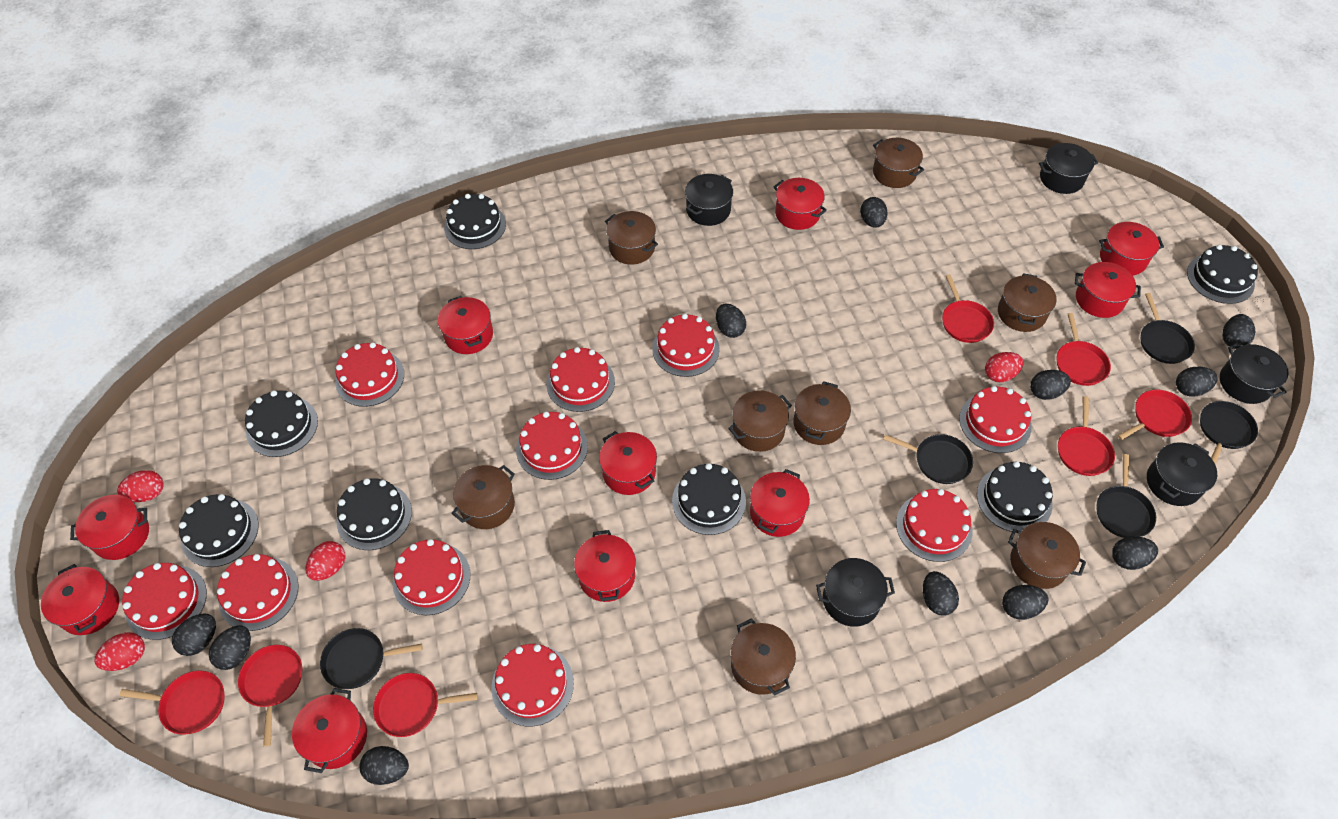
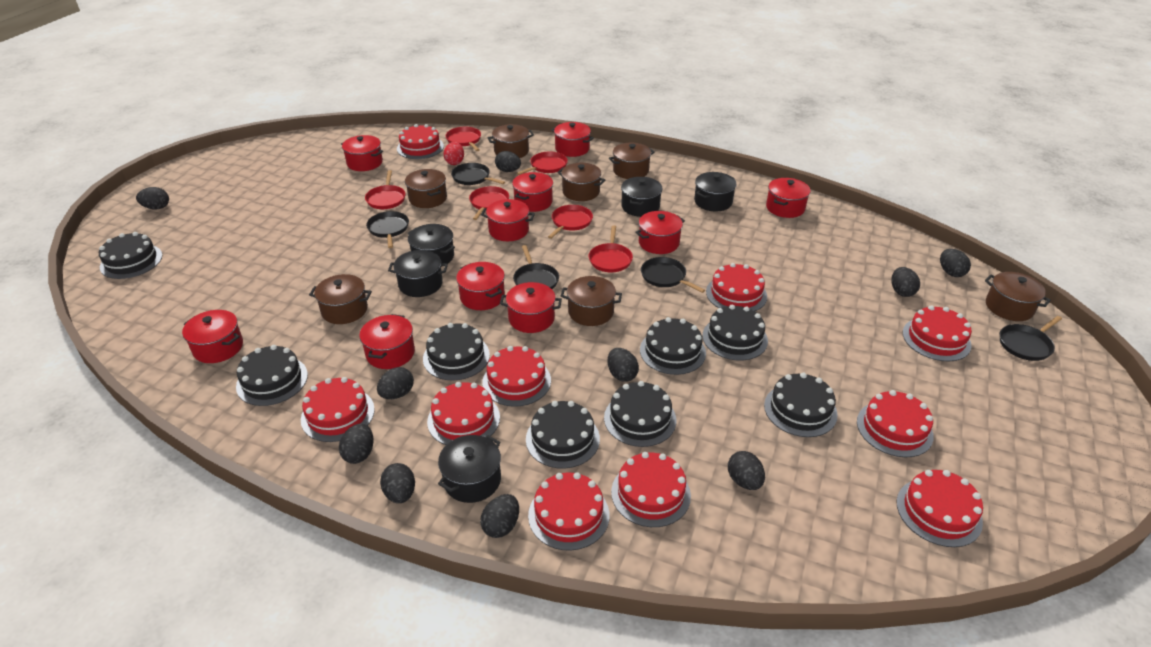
black cake: [179,494,259,567] [245,390,318,457] [336,478,412,550] [444,194,506,249] [672,463,746,535] [977,461,1053,533] [1187,244,1258,304] = 7 -> [99,232,163,279] [236,345,308,406] [423,323,490,380] [526,401,600,469] [604,381,676,447] [640,317,706,375] [702,304,768,360] [764,373,838,437] = 8
black egg: [172,613,216,656] [209,626,251,670] [360,746,409,785] [716,303,746,338] [860,197,888,228] [923,571,959,616] [1002,585,1049,620] [1030,370,1071,400] [1112,536,1158,570] [1176,367,1218,396] [1222,314,1255,349] = 11 -> [136,187,169,209] [339,423,373,464] [377,367,414,399] [380,463,415,503] [480,494,519,538] [495,151,521,172] [607,348,639,382] [728,451,765,490] [891,267,920,297] [940,249,971,277] = 10
brown pot: [451,465,515,529] [605,211,658,265] [728,390,792,452] [731,618,796,695] [793,381,851,445] [873,138,924,188] [998,273,1057,332] [1008,522,1086,589] = 8 -> [309,274,372,324] [405,169,447,208] [487,124,534,158] [557,163,605,201] [561,276,622,326] [609,143,655,179] [985,272,1051,321] = 7
red egg: [94,632,145,671] [117,470,164,502] [306,541,346,581] [985,352,1023,382] = 4 -> [443,142,464,165] = 1
red pan: [119,671,225,735] [238,645,302,747] [373,673,478,737] [942,274,994,343] [1057,313,1111,386] [1058,396,1115,476] [1117,389,1192,440] = 7 -> [365,170,405,209] [446,127,481,151] [469,186,509,220] [517,151,568,175] [548,205,593,239] [589,225,633,272] = 6

